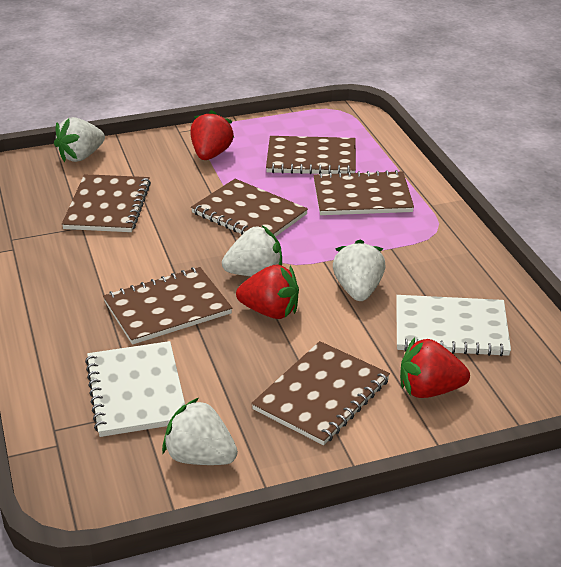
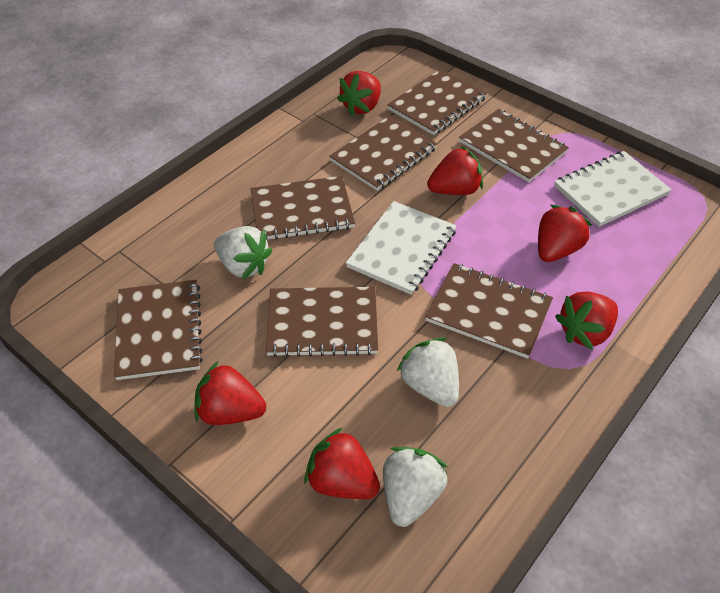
brown notebook: [62,174,151,232] [103,267,232,345] [191,179,308,237] [251,341,390,445] [266,136,356,174] [313,170,414,215] = 6 -> [114,280,203,380] [250,176,355,240] [266,287,378,357] [329,116,437,191] [387,69,487,135] [425,263,553,359] [459,109,569,182] = 7
red strawberry: [190,110,234,160] [236,264,299,319] [400,337,470,398] = 3 -> [194,361,266,425] [304,427,380,499] [337,71,381,116] [427,147,483,195] [538,205,592,262] [555,292,618,350] = 6
white strawberry: [54,117,105,162] [162,398,238,465] [222,225,282,276] [333,239,386,301] = 4 -> [214,226,273,279] [383,447,447,527] [397,337,459,407] = 3

